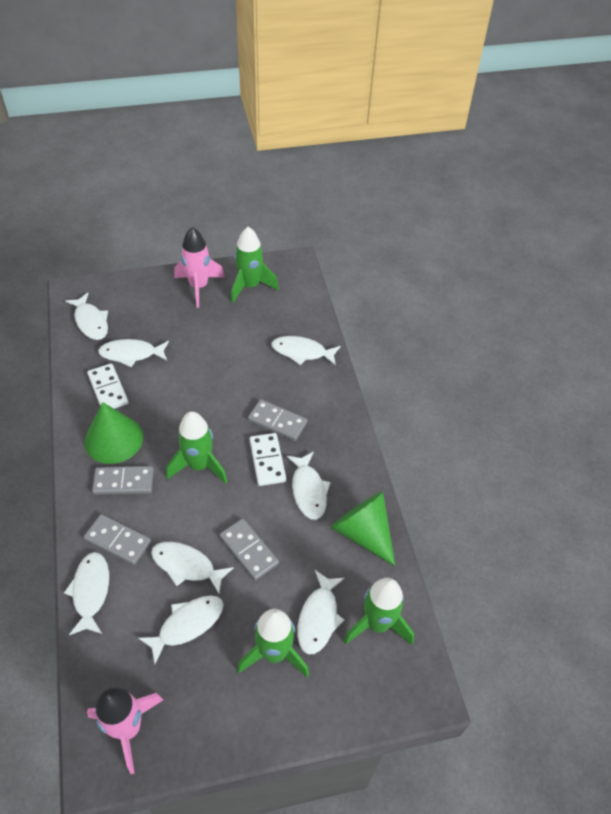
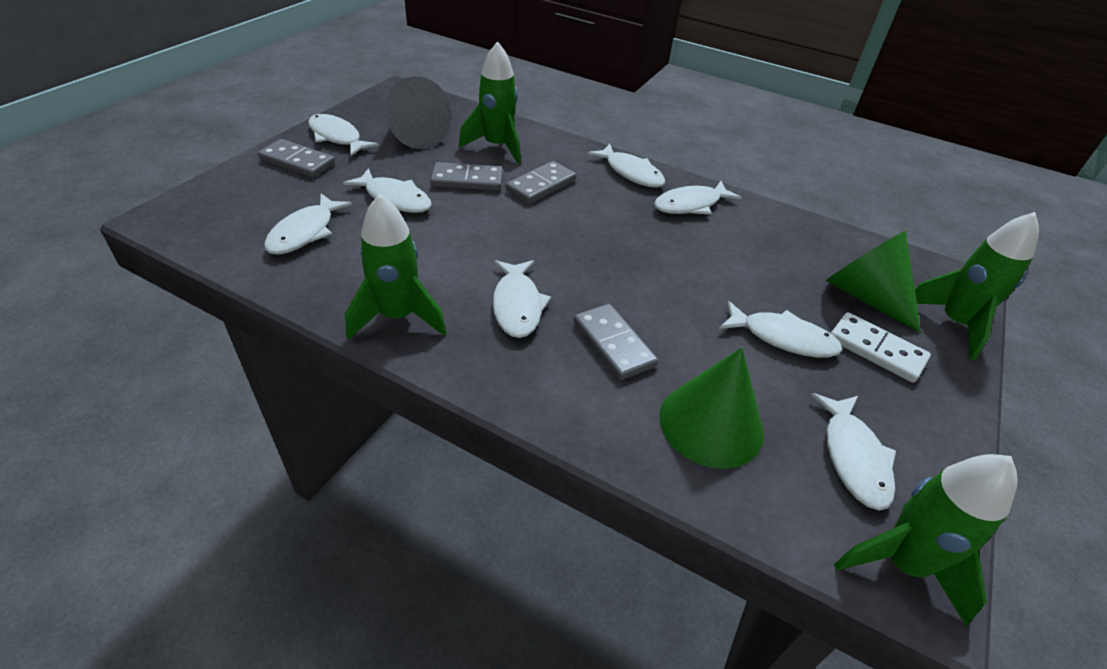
grey cone: none = 0 -> [385,76,451,149] = 1
pink rocket: [87,687,163,774] [174,227,225,308] = 2 -> none = 0
white domino: [87,363,128,409] [250,433,286,486] = 2 -> [831,312,931,383] = 1

